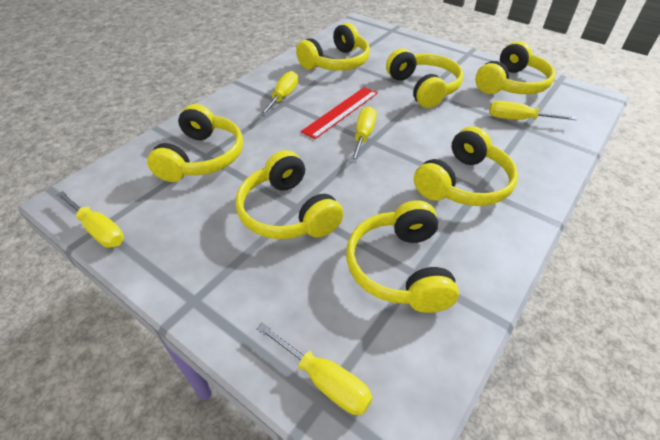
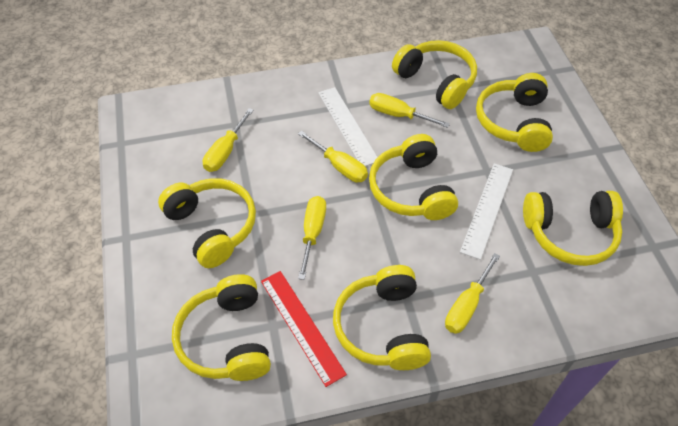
white ruler: none = 0 -> [318,87,378,166] [460,163,513,260] = 2

